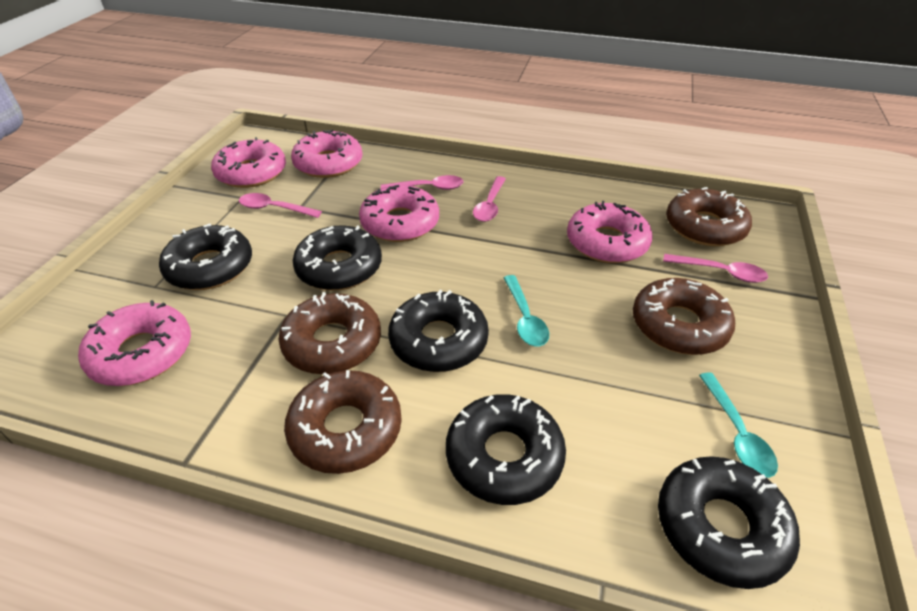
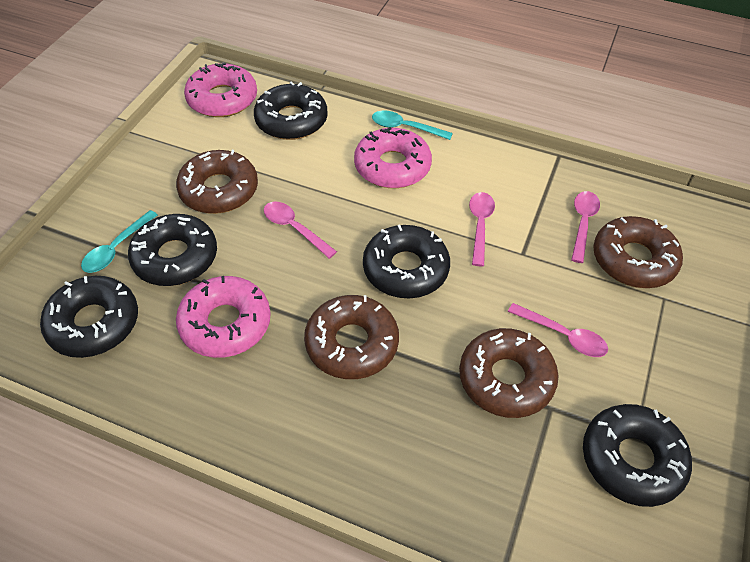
pink donut: [78,300,191,386] [211,137,286,188] [291,130,363,178] [359,185,439,242] [567,201,653,263] = 5 -> [176,276,271,358] [184,63,257,117] [354,127,432,188] = 3

